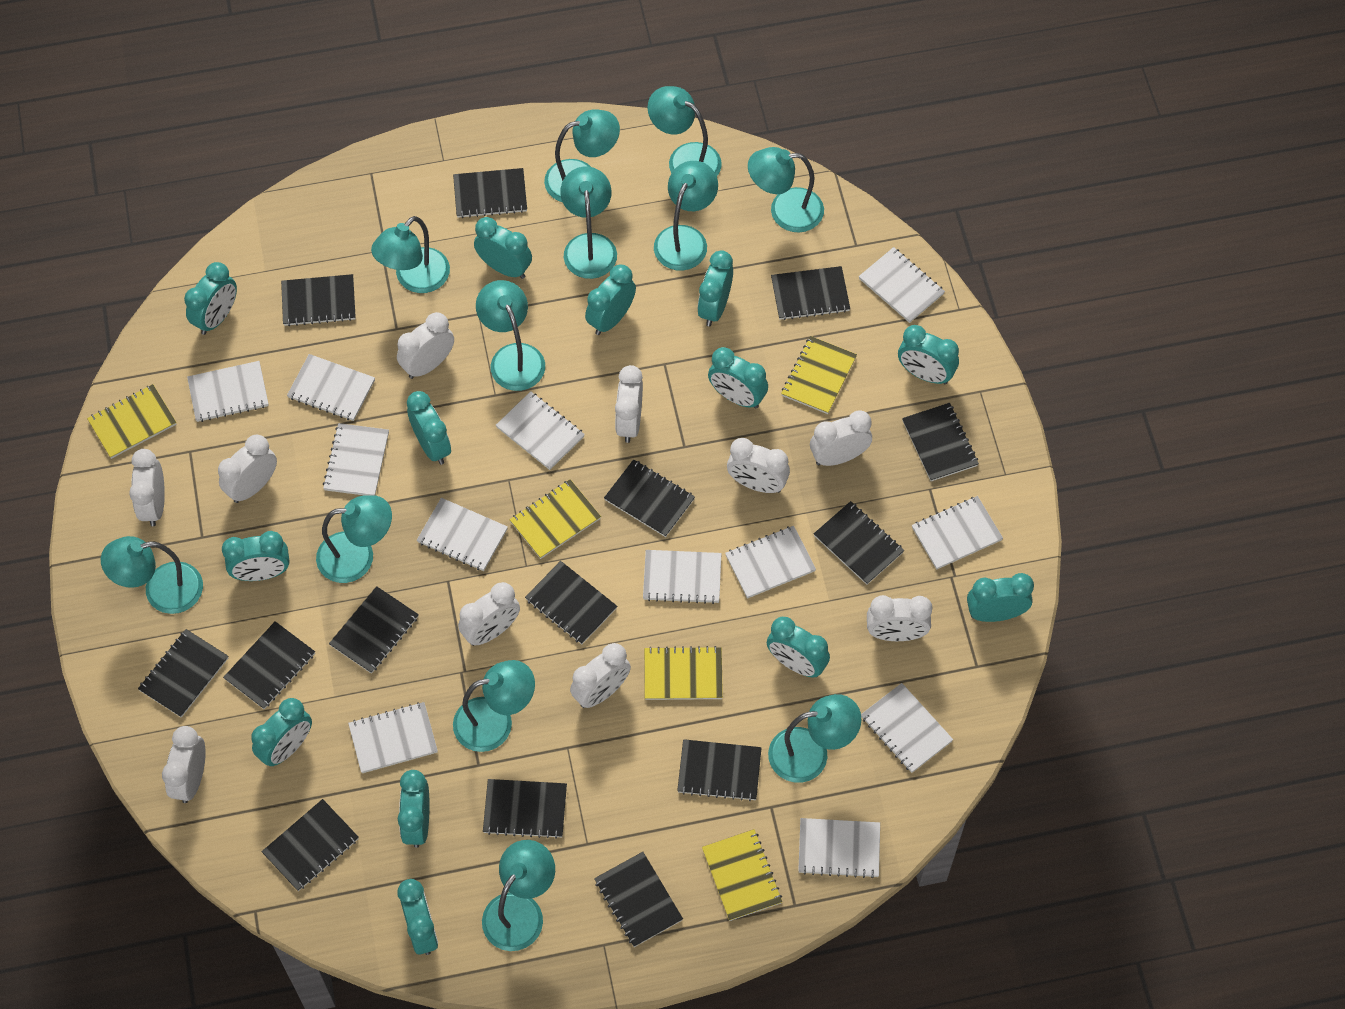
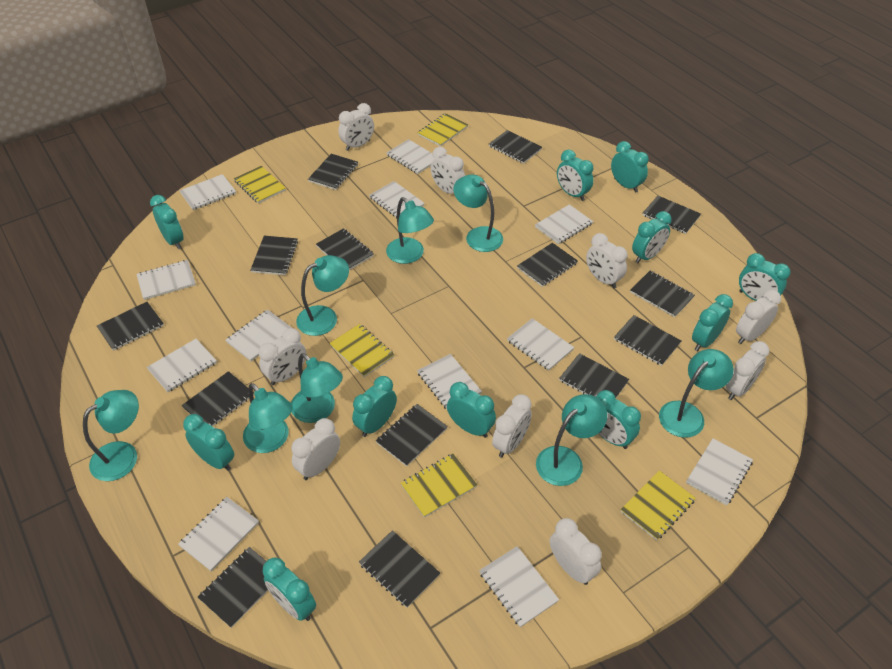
turquoise clock: [184,262,237,335] [222,531,290,581] [251,698,312,766] [398,770,429,848] [398,879,438,955] [407,391,451,465] [474,217,532,279] [585,265,636,335] [698,250,733,326] [708,347,768,409] [767,617,830,677] [898,325,959,384] [967,573,1034,622] = 13 -> [150,195,184,249] [183,414,234,471] [263,557,316,621] [352,376,397,437] [447,382,496,438] [557,150,593,201] [596,390,641,449] [611,141,649,193] [632,211,672,263] [692,294,733,351] [739,253,791,301] = 11
turquoise lamp: [101,536,203,614] [316,495,392,583] [371,216,450,293] [453,660,535,752] [476,280,545,391] [482,840,555,951] [544,109,620,202] [560,166,617,279] [647,86,722,176] [654,161,718,271] [748,147,824,232] [768,694,861,783] = 12 -> [83,390,139,481] [243,383,293,453] [291,353,343,423] [296,255,349,336] [386,197,434,264] [454,174,503,252] [536,394,607,486] [659,349,734,438] = 8
white clock: [129,449,165,526] [162,726,206,803] [218,435,277,503] [397,312,454,379] [458,582,520,646] [570,643,631,708] [615,365,643,443] [727,438,790,493] [810,411,872,466] [867,595,933,641] = 10 -> [259,328,306,385] [291,418,340,480] [338,103,374,151] [431,147,465,194] [492,394,532,458] [550,518,602,585] [586,233,628,288] [726,341,769,400] [736,290,781,344] = 9

